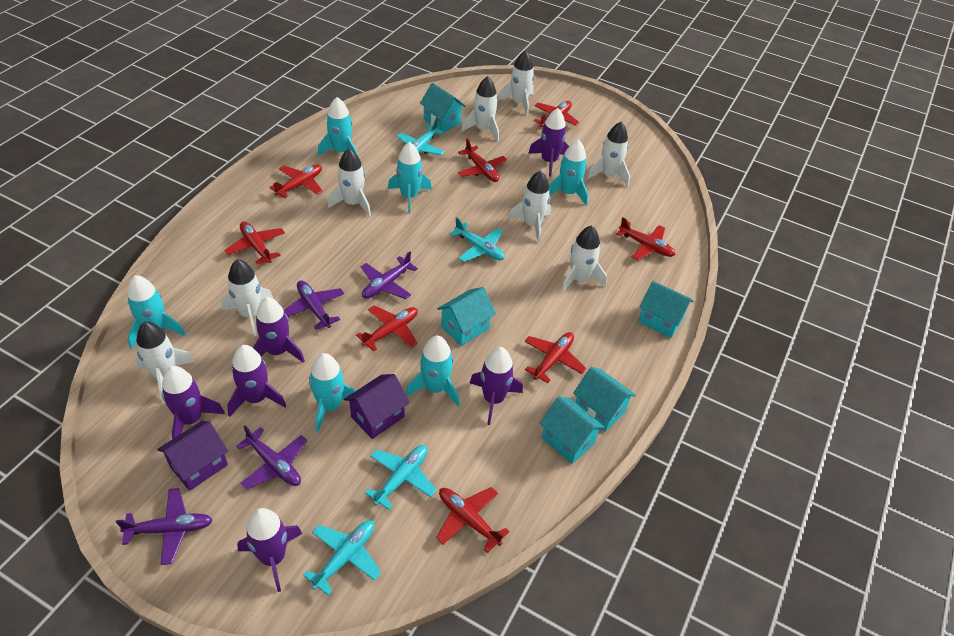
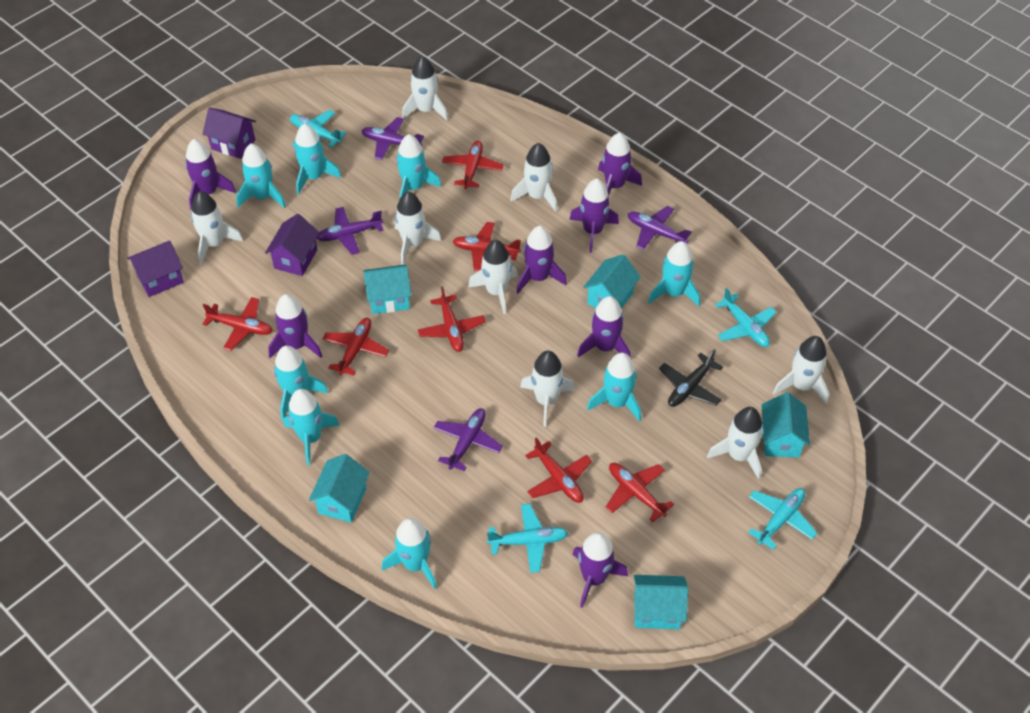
black plane: none = 0 -> [659,349,723,407] = 1
purple house: [157,421,228,491] [344,374,410,439] = 2 -> [127,241,184,297] [203,107,256,159] [265,214,320,276] = 3
purple rocket: [162,366,225,439] [227,345,286,417] [237,508,302,592] [253,297,305,363] [470,347,523,425] [528,108,569,177] = 6 -> [185,139,236,210] [268,294,323,358] [517,226,567,293] [569,179,619,253] [572,532,628,608] [577,296,631,358] [598,132,642,196] = 7
red plane: [224,221,285,265] [269,164,323,198] [356,305,418,351] [436,487,510,553] [458,138,507,182] [524,332,586,383] [534,101,580,127] [616,217,676,260] = 8 -> [203,297,273,351] [322,318,389,375] [418,286,486,352] [442,141,504,189] [453,222,521,271] [525,437,592,503] [606,463,674,522] = 7
turquoise rocket: [127,275,185,349] [309,353,357,432] [318,97,358,156] [388,142,432,214] [406,335,460,406] [549,139,589,206] = 6 -> [236,144,286,208] [274,346,328,420] [284,389,340,465] [294,123,341,195] [382,518,437,589] [396,134,441,200] [587,353,641,422] [648,241,700,306] = 8

